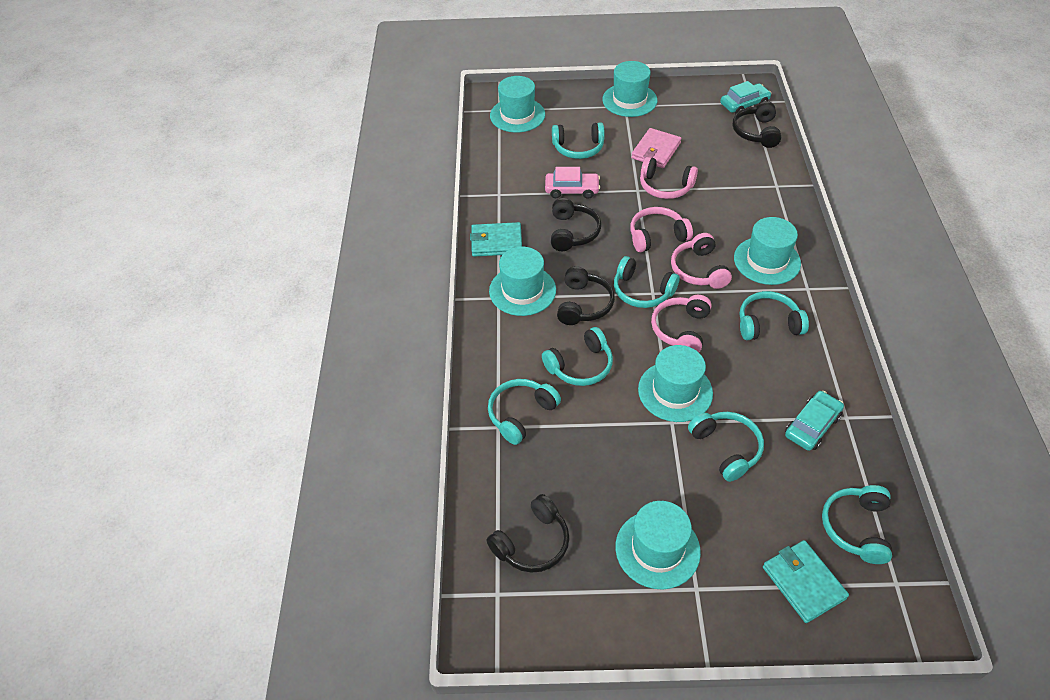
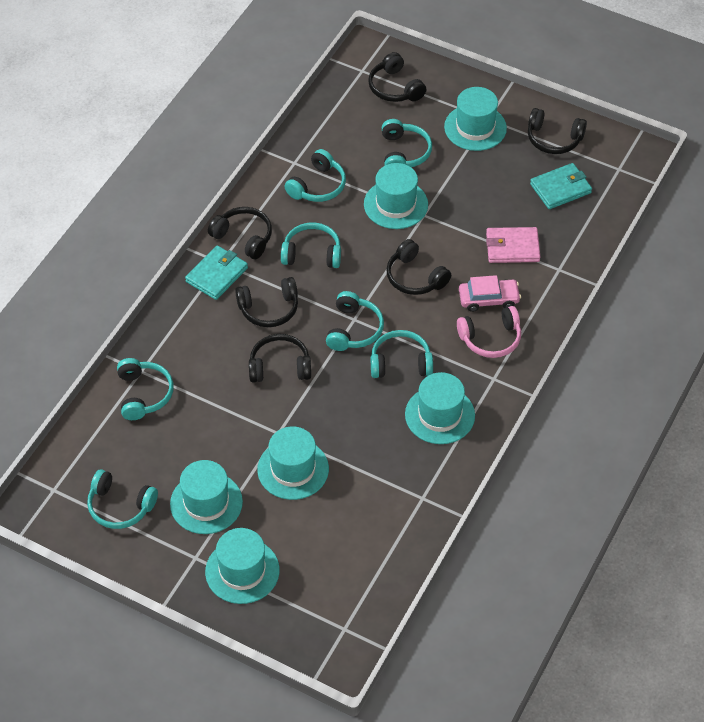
black headphones: [486,494,569,573] [551,198,601,251] [557,266,615,325] [733,101,781,148] = 4 -> [208,207,272,259] [235,277,298,327] [249,334,311,382] [368,52,426,102] [386,239,451,295] [528,108,587,154] = 6
pink headphones: [630,207,693,252] [640,157,698,199] [651,295,712,352] [671,233,732,289] = 4 -> [457,306,521,358] = 1
turquoise car: [720,81,772,114] [785,391,844,451] = 2 -> none = 0

